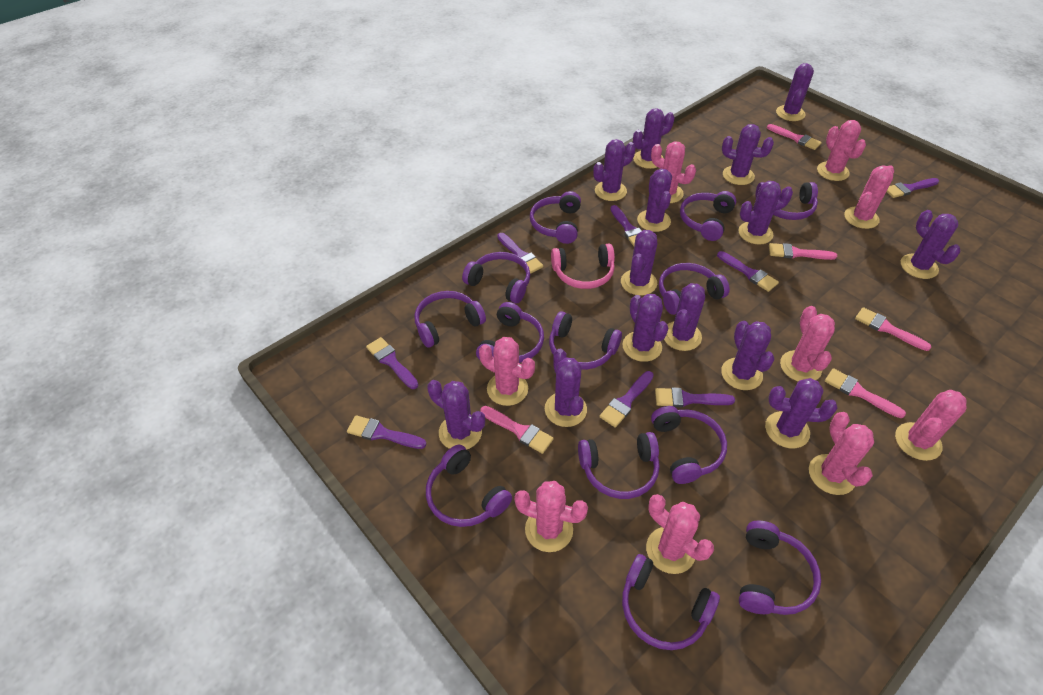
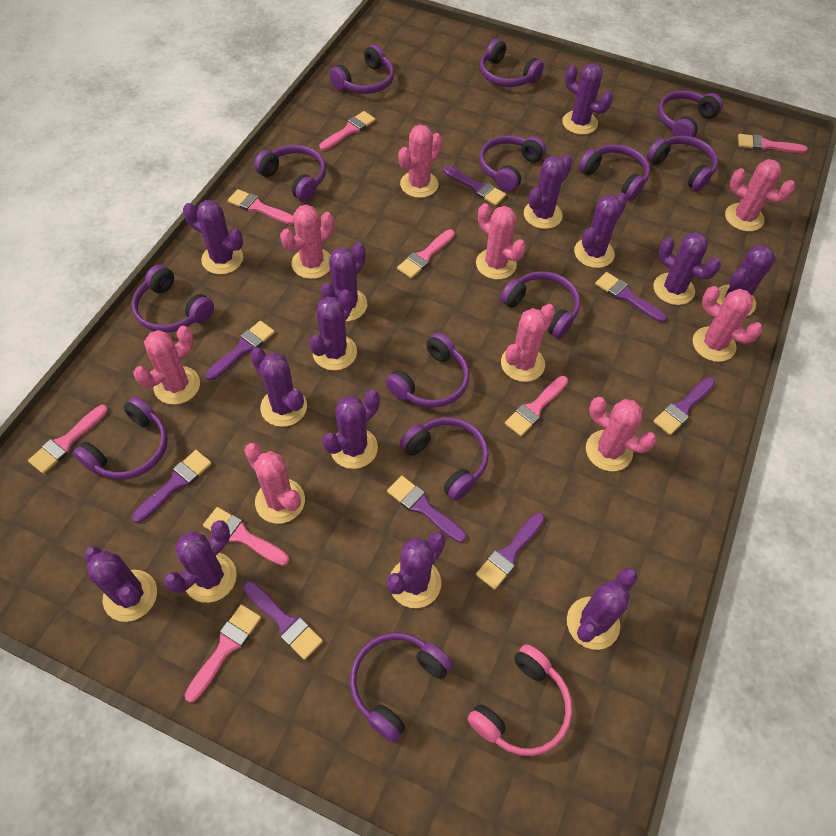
pink brush: [480,406,554,454] [767,124,822,150] [769,243,837,260] [825,368,906,418] [855,307,931,351] = 5 -> [28,405,108,474] [185,605,261,703] [203,507,289,566] [228,189,294,225] [319,111,376,151] [397,229,455,279] [505,376,568,436] [738,134,808,153] = 8

